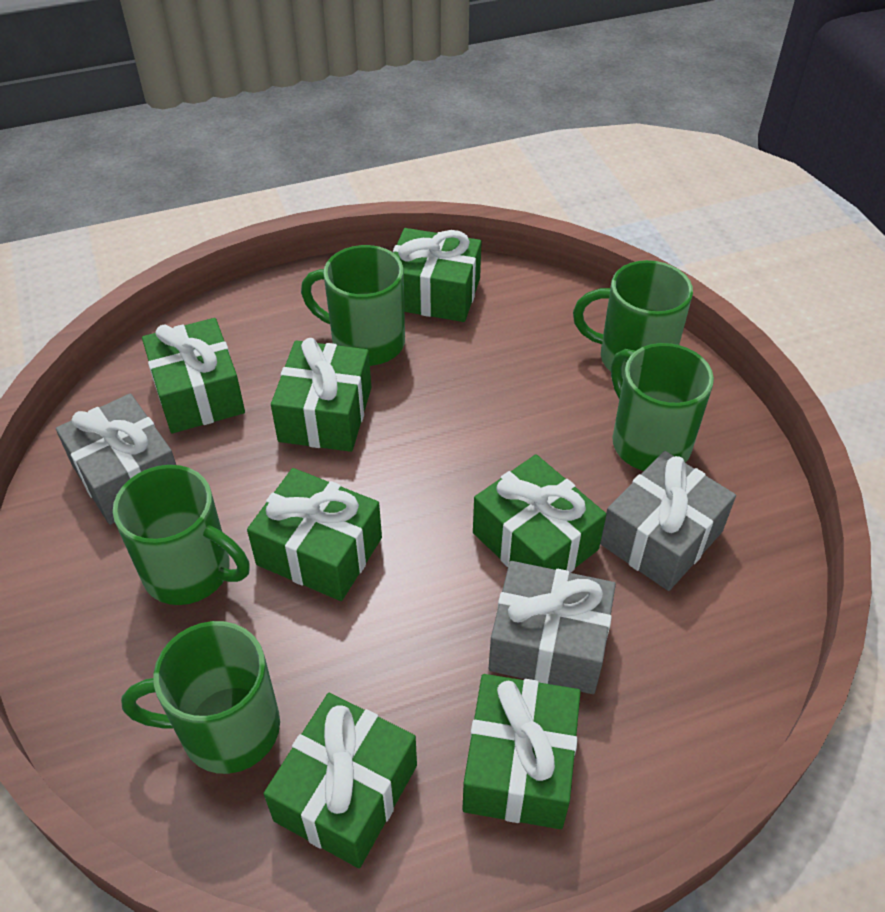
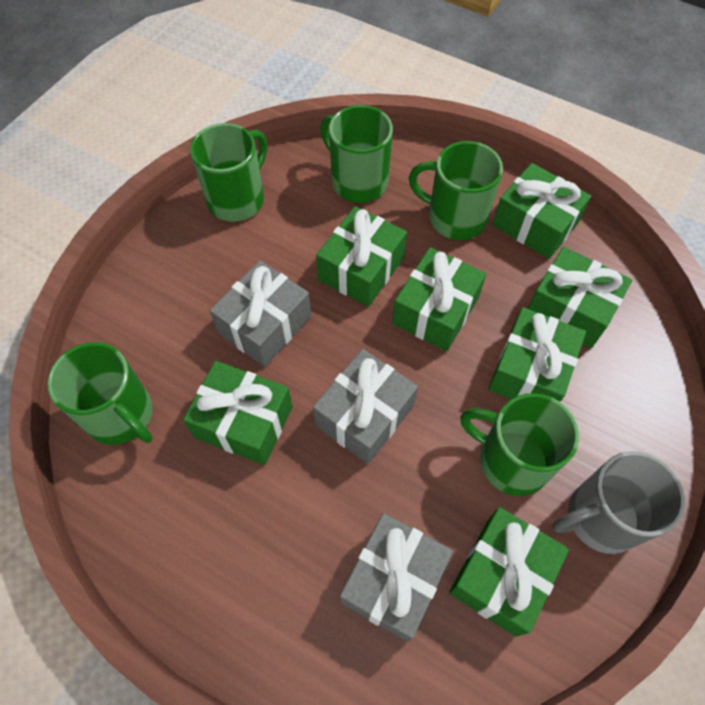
grey mug: none = 0 -> [552,451,685,554] = 1

